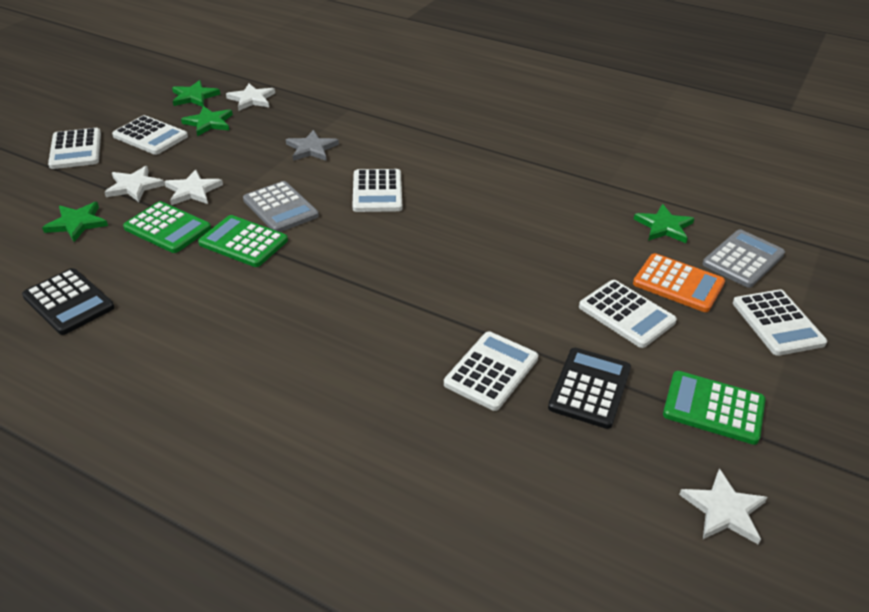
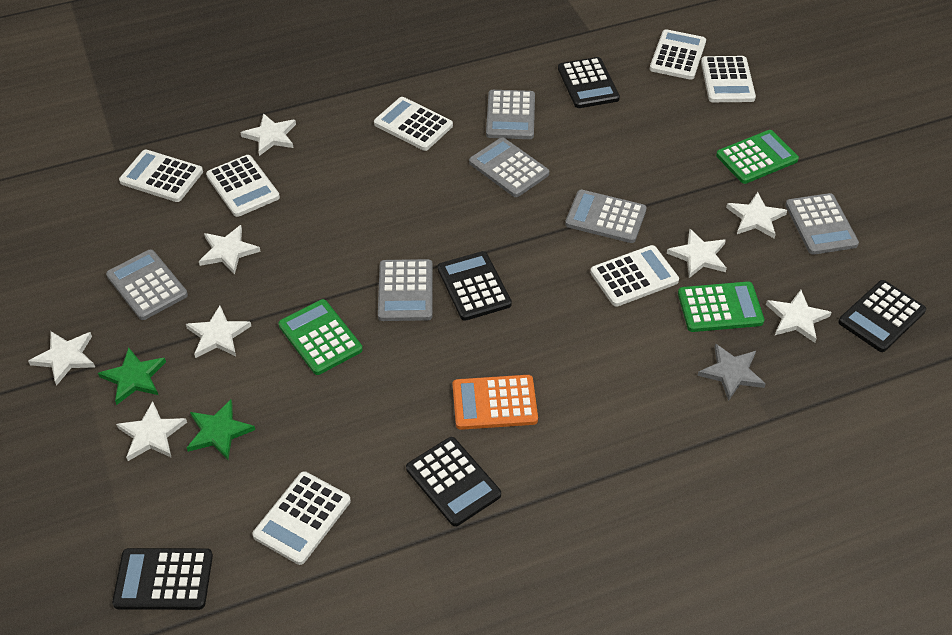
black calculator: [22,268,114,335] [548,348,631,429] = 2 -> [112,548,213,610] [406,437,501,527] [438,251,512,321] [558,57,620,108] [838,280,926,352] = 5
green star: [42,202,108,242] [172,80,220,107] [181,106,233,136] [634,204,695,243] = 4 -> [98,347,166,405] [187,400,255,460] = 2
grey calculator: [243,181,319,232] [703,230,785,288] = 2 -> [106,250,188,320] [378,259,433,321] [469,137,549,197] [486,90,535,139] [565,190,647,243] [785,193,859,255] = 6
white calculator: [48,128,101,169] [112,115,188,155] [352,169,402,212] [444,331,538,411] [579,280,677,348] [733,289,827,356] = 6 -> [119,150,203,202] [206,155,280,217] [252,471,351,565] [374,97,453,151] [590,245,679,307] [650,29,706,80] [701,56,756,102] = 7
white star: [104,166,165,202] [164,170,223,205] [226,83,275,111] [679,469,768,545] = 4 -> [28,331,95,386] [116,401,187,461] [186,306,251,358] [199,225,261,275] [240,113,296,156] [667,229,727,278] [726,192,787,239] [766,290,832,343] = 8

